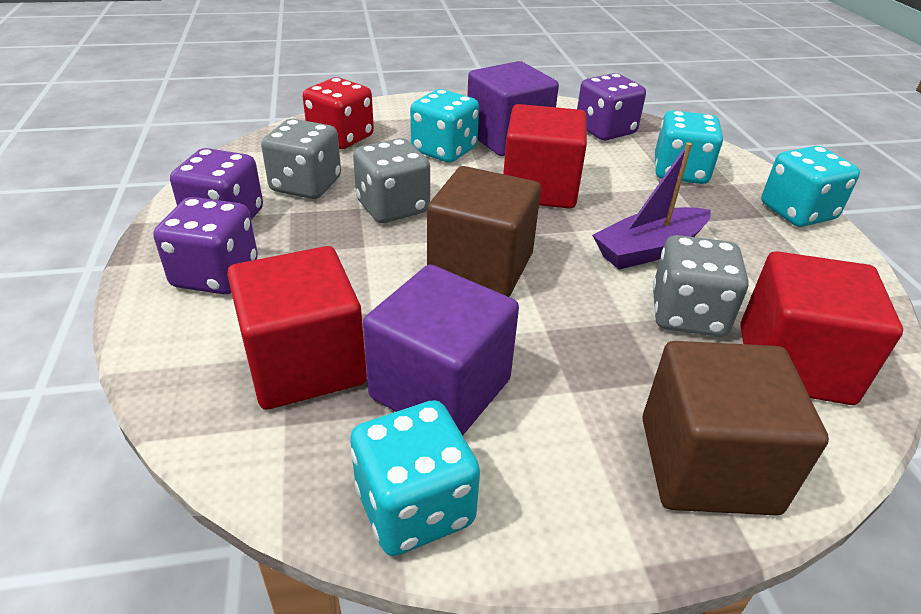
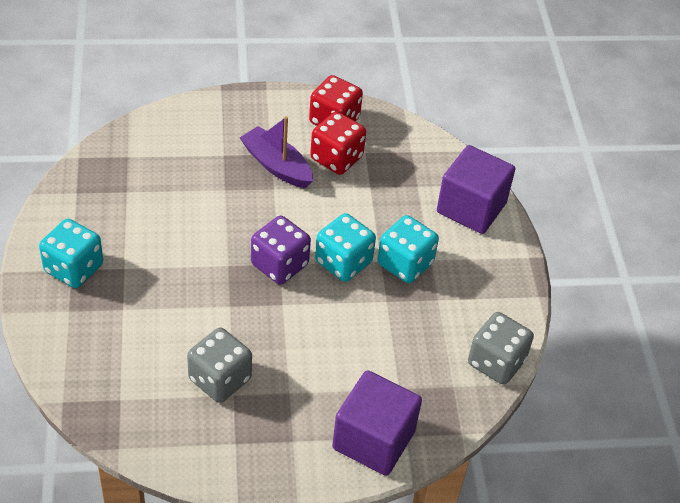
brown cube: [427,166,541,297] [642,341,829,516] = 2 -> none = 0
grey dice: [261,119,341,199] [353,138,430,223] [653,235,749,337] = 3 -> [187,328,252,403] [468,312,534,385] = 2
purple dice: [153,197,258,294] [170,148,263,220] [577,73,646,141] = 3 -> [251,216,311,285] = 1
red cube: [227,246,367,410] [503,104,587,209] [740,251,903,405] = 3 -> none = 0
red dice: [303,77,374,149] = 1 -> [309,75,363,126] [310,111,366,175] = 2
turquoise dice: [350,400,480,556] [410,89,479,163] [655,110,723,184] [761,146,860,227] = 4 -> [39,219,103,288] [315,213,376,282] [377,215,439,283] = 3

